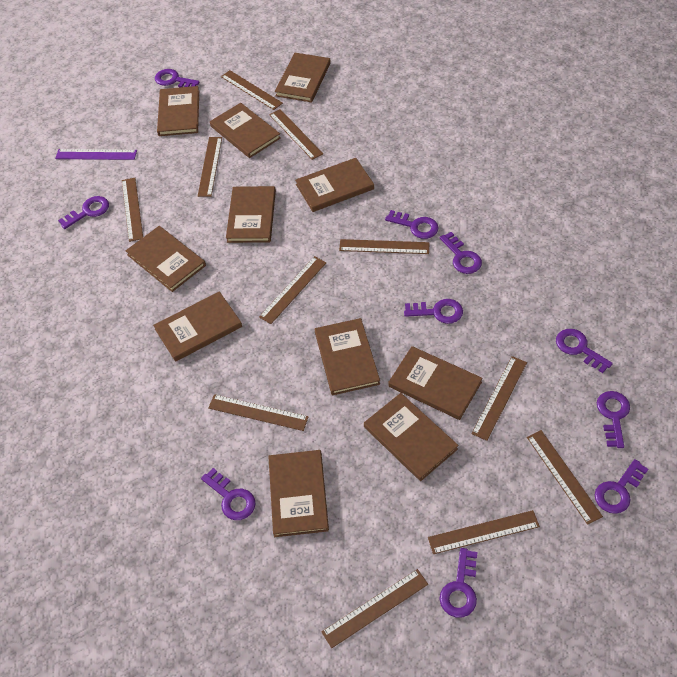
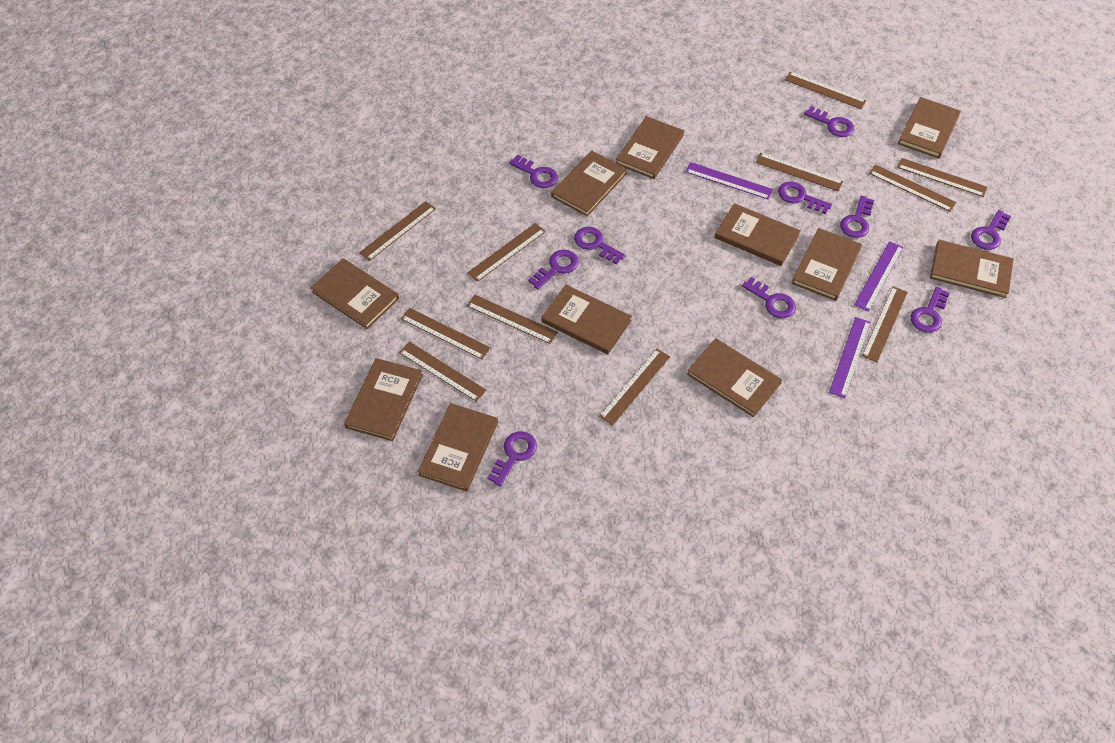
purple ruler: [55,149,137,160] = 1 -> [685,162,773,200] [829,317,871,398] [854,241,903,312] = 3

